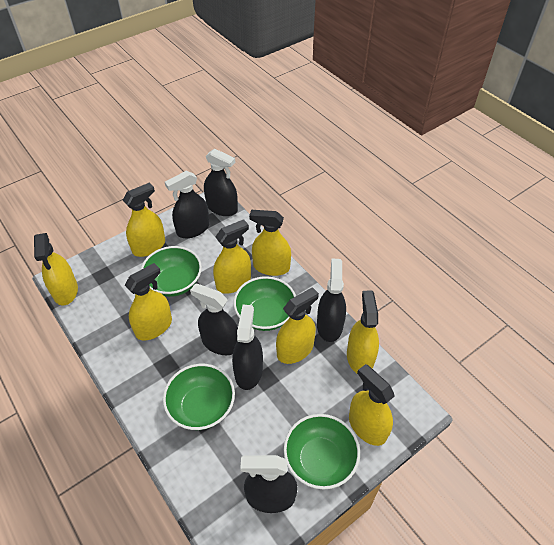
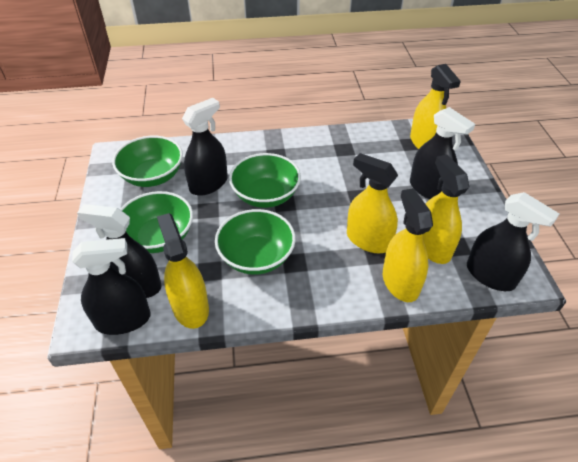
black spray bottle: [165,171,209,238] [190,283,238,355] [204,149,238,216] [232,305,263,390] [240,455,298,513] [317,258,346,342] = 6 -> [72,238,151,335] [77,204,161,298] [182,98,228,196] [410,107,475,199] [467,192,559,291] = 5
yellow spray bottle: [34,233,78,305] [123,183,165,257] [125,263,172,341] [213,219,251,294] [249,210,291,276] [276,287,319,364] [347,291,379,373] [349,364,395,446] = 8 -> [157,213,209,329] [347,153,398,253] [383,188,433,302] [410,64,461,149] [423,155,469,264] = 5

